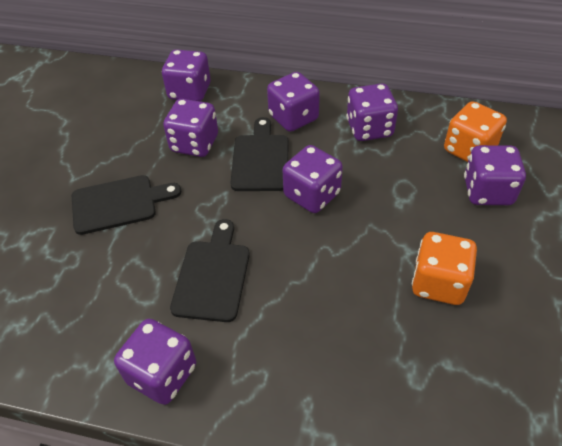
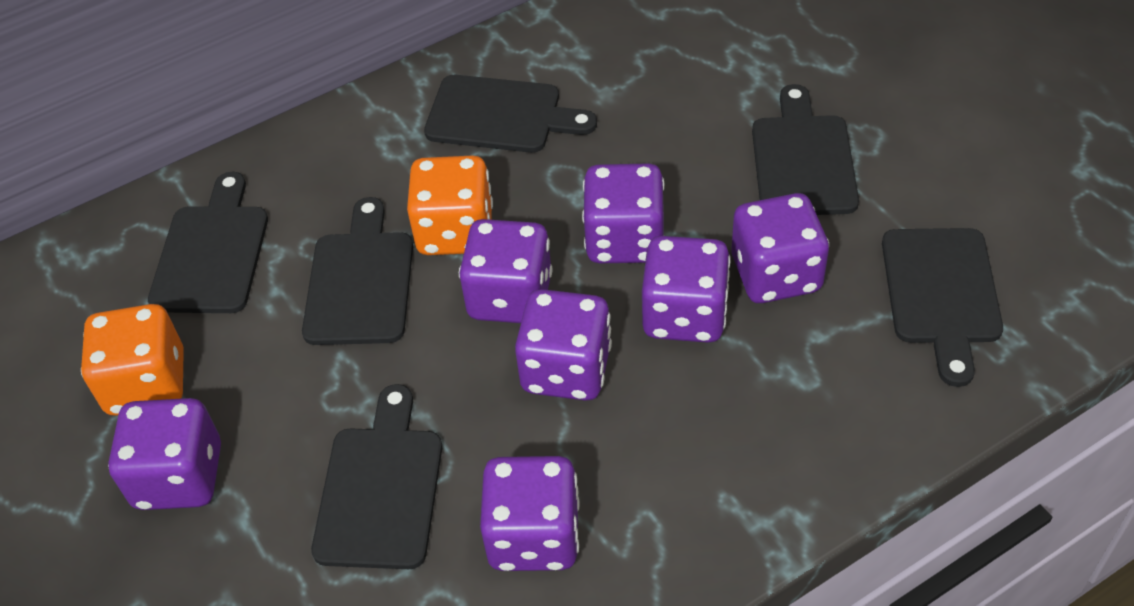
black cutting board: [72,175,181,235] [170,219,250,322] [230,117,289,191] = 3 -> [148,172,268,313] [302,197,413,345] [311,384,442,569] [424,75,597,153] [752,84,859,215] [882,228,1003,387] = 6

